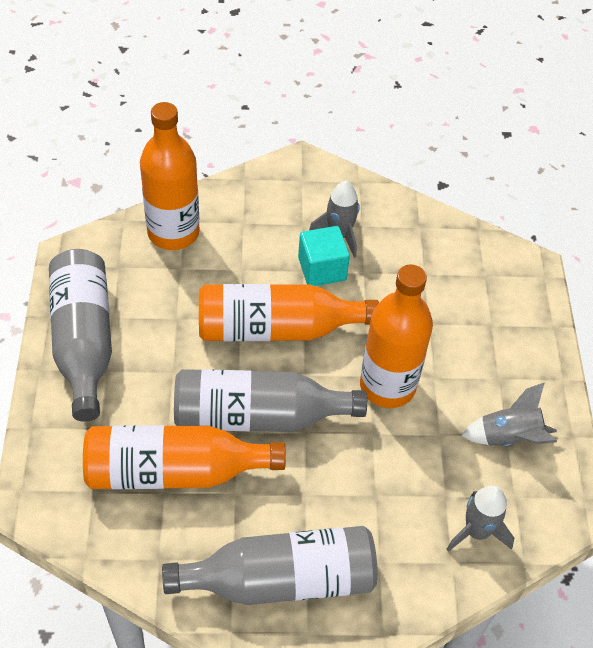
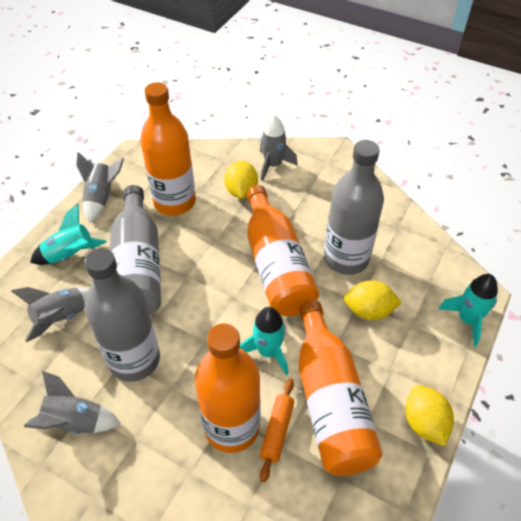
grey rocket: [309,181,360,258] [447,485,514,552] [461,382,557,446] = 3 -> [11,287,89,342] [24,371,121,434] [76,152,124,223] [260,115,298,181] = 4
orange rolling pin: none = 0 -> [260,378,294,482] = 1
turquoise cube: [298,226,350,286] = 1 -> none = 0
turquoise rocket: none = 0 -> [30,204,107,265] [240,307,288,375] [438,274,498,346] = 3
yellow lemon: none = 0 -> [224,161,258,198] [344,280,402,320] [405,385,454,446] = 3

